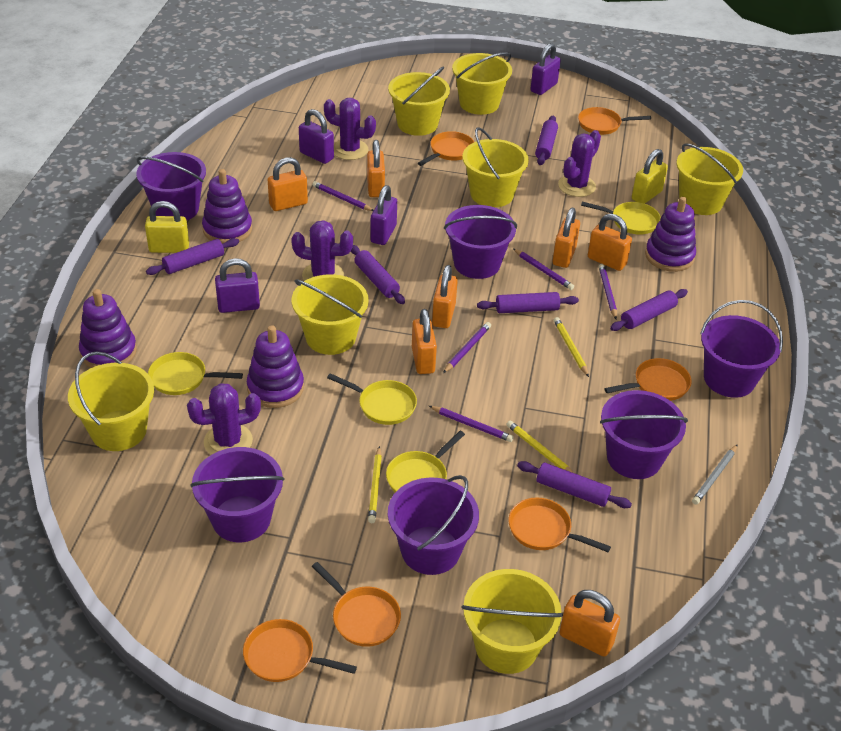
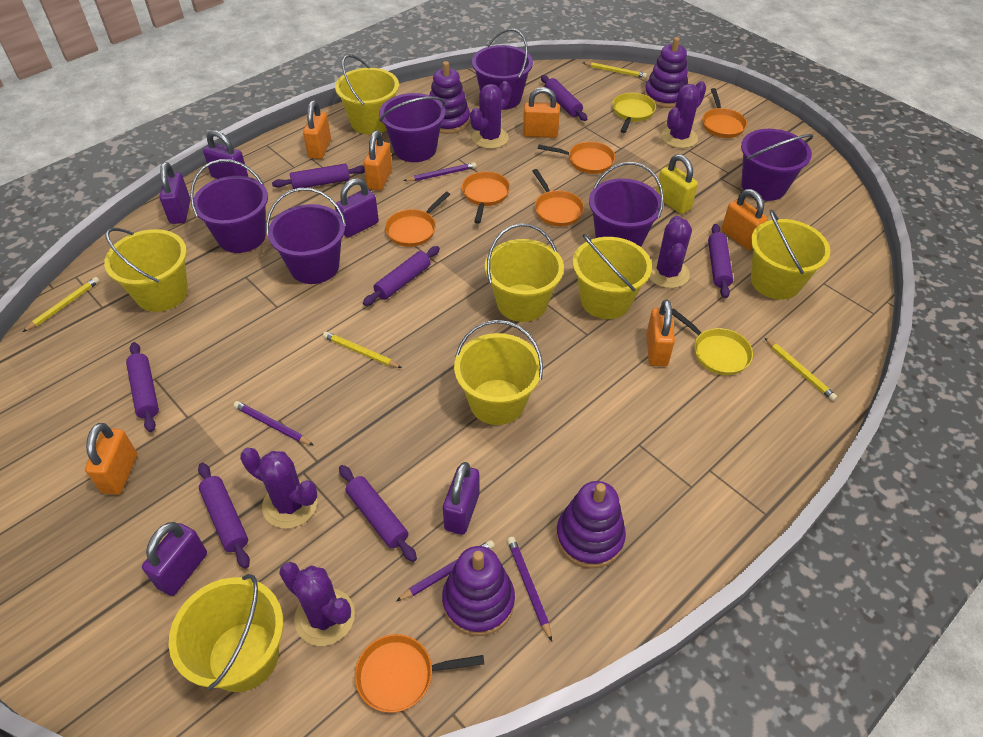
grey pencil: [692,444,738,505] = 1 -> none = 0
orange padlock: [268,157,308,211] [367,140,385,197] [412,309,437,374] [432,265,458,328] [553,208,580,268] [559,590,620,657] [588,214,632,271] = 7 -> [85,423,137,495] [303,100,331,159] [364,130,392,191] [523,87,560,138] [646,299,675,366] [721,189,768,250] = 6
purple cactus: [187,383,261,455] [291,220,353,281] [324,98,376,160] [558,130,601,197] = 4 -> [240,448,317,529] [279,562,355,646] [470,81,511,149] [649,216,692,288] [661,81,706,148] = 5
purple padlock: [215,258,260,313] [299,109,334,164] [370,185,397,245] [530,43,561,95] = 4 -> [142,522,207,596] [159,162,190,224] [203,130,248,179] [335,178,379,237] [443,462,479,535] = 5
purple pencil: [312,181,374,211] [429,406,514,442] [443,322,491,373] [513,249,574,290] [599,264,617,319] = 5 -> [233,401,314,446] [396,540,495,601] [404,162,476,181] [507,537,552,641] = 4
purple rolling pin: [146,238,239,275] [351,245,405,304] [477,292,579,313] [517,461,632,508] [535,115,558,165] [610,289,688,331] = 6 -> [126,342,159,432] [198,463,250,569] [272,164,365,189] [339,465,417,562] [363,246,440,306] [541,75,587,121] [708,224,733,298] = 7
yellow padlock: [145,201,189,253] [632,149,668,204] = 2 -> [656,154,698,214] = 1
yellow pan: [148,352,243,395] [327,373,417,425] [386,431,465,492] [581,201,661,235] = 4 -> [612,93,656,133] [672,308,753,375] = 2
yellow pencil: [368,446,382,523] [506,421,574,473] [554,317,589,377] = 3 -> [23,277,100,332] [323,332,402,368] [583,62,647,78] [765,338,837,401] = 4

